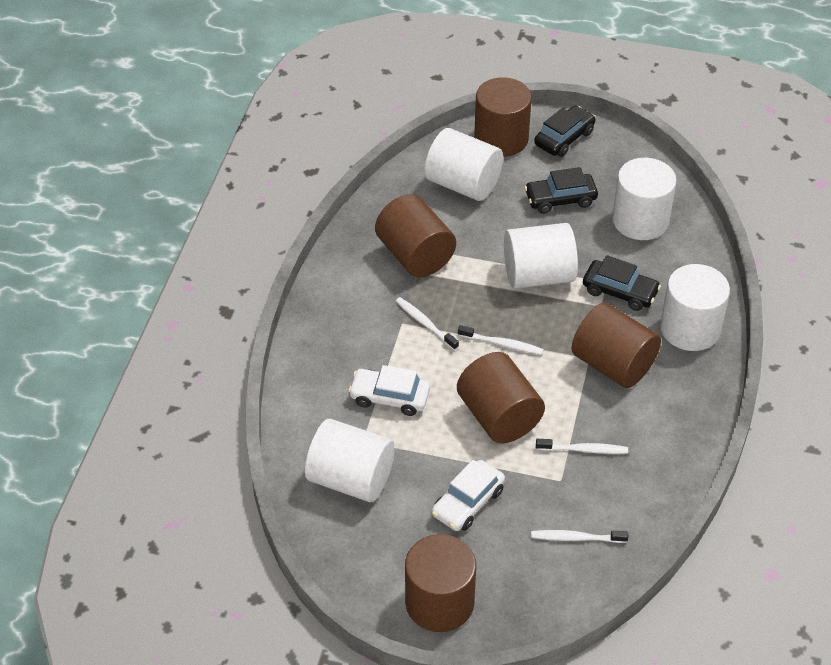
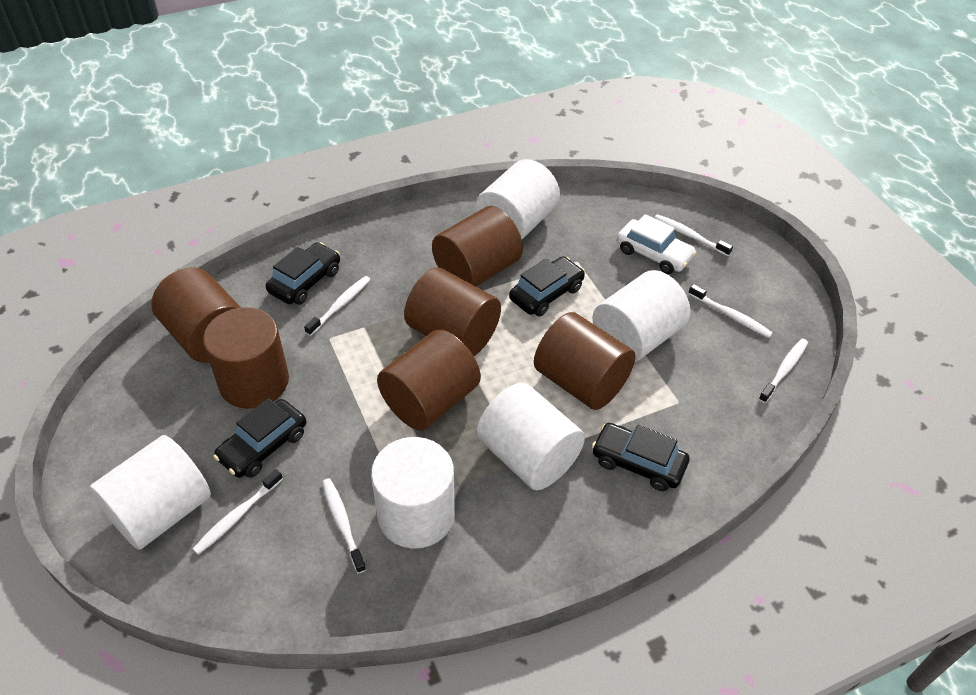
black car: [524,167,598,214] [534,106,595,157] [583,255,661,311] = 3 -> [213,398,306,478] [266,242,340,305] [509,256,585,317] [592,423,689,491] = 4
brown cylinder: [375,194,456,277] [405,534,476,632] [457,352,545,444] [474,77,532,157] [572,303,661,388] = 5 -> [151,267,241,363] [203,307,289,409] [377,329,481,431] [404,268,501,356] [432,206,523,287] [534,312,635,410] = 6
white car: [348,365,430,416] [432,460,505,531] = 2 -> [617,214,697,274] = 1
white toothbrush: [396,297,459,350] [458,325,544,355] [531,530,628,543] [536,439,628,454] = 4 -> [192,469,283,555] [304,276,371,336] [322,478,366,574] [654,214,733,256] [688,284,773,338] [759,339,808,403] = 6

